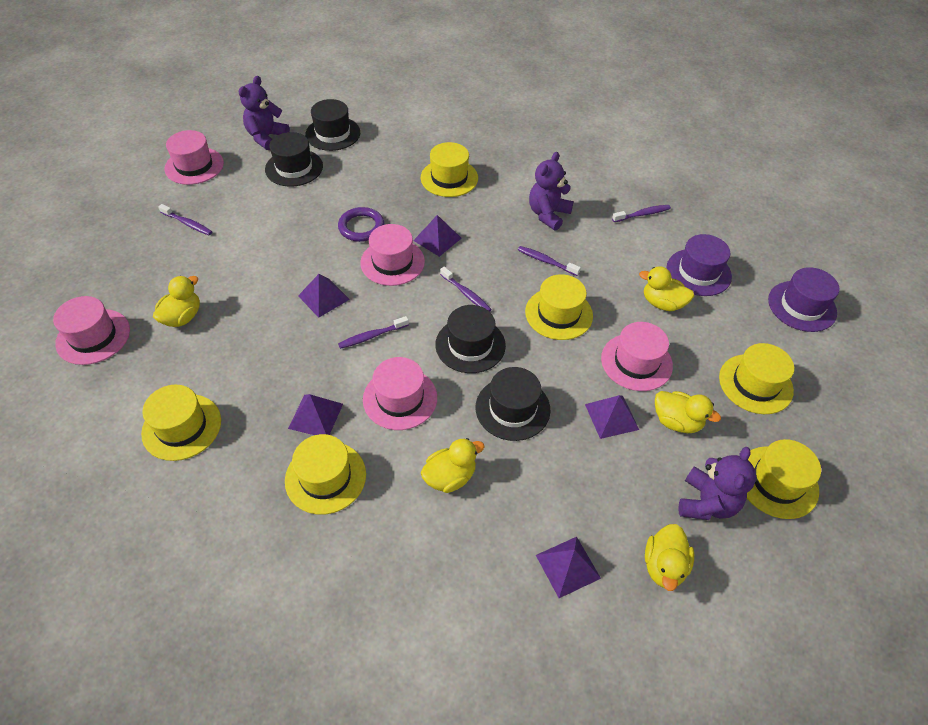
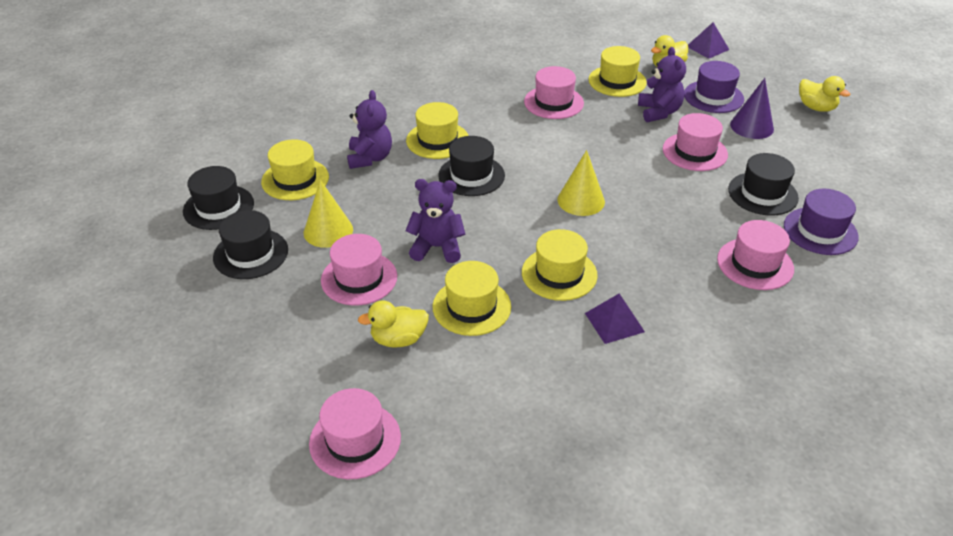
purple cone: none = 0 -> [730,78,774,139] = 1
purple pyramid: [288,394,343,435] [298,274,350,317] [413,215,462,257] [536,537,601,598] [585,395,639,439] = 5 -> [585,293,645,344] [688,23,730,59] = 2
purple ring: [338,207,384,242] = 1 -> none = 0
purple toothbrush: [158,204,212,235] [338,316,409,349] [440,267,492,312] [518,246,581,276] [612,205,671,222] = 5 -> none = 0
yellow cone: none = 0 -> [304,180,353,248] [557,150,605,216] = 2
yellow duck: [153,276,200,327] [421,438,484,493] [639,267,694,311] [645,524,694,591] [655,391,721,433] = 5 -> [358,300,429,348] [651,35,688,67] [799,76,850,112] = 3
yellow hat: [141,385,221,461] [285,434,366,515] [421,142,478,197] [525,274,593,340] [719,343,794,414] [747,439,821,519] = 6 -> [261,139,329,200] [406,102,469,159] [432,261,511,336] [522,229,598,301] [588,46,647,97] = 5

